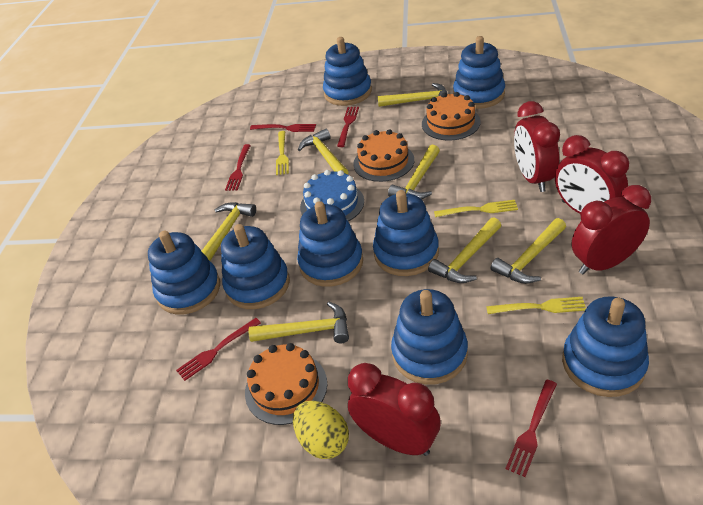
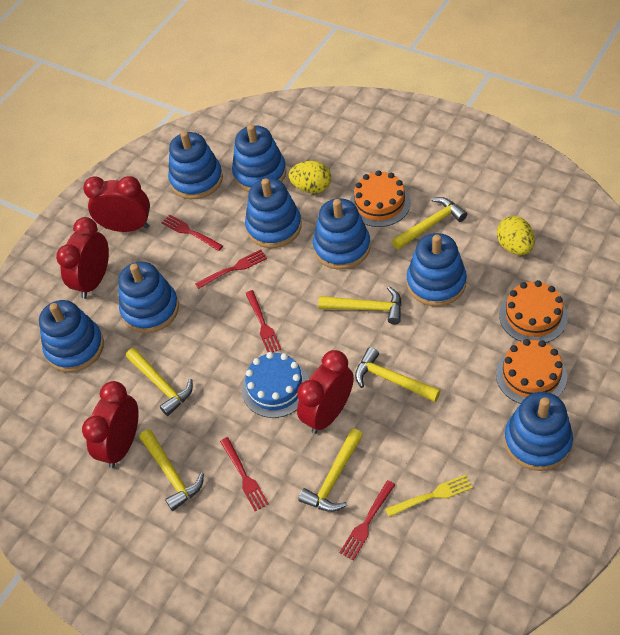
yellow egg: [293,401,349,459] = 1 -> [289,161,331,193] [497,216,535,255] = 2
yellow fork: [276,131,289,175] [434,200,518,217] [486,297,586,314] = 3 -> [385,474,473,517] = 1
yellow hammer: [202,202,256,261] [248,302,349,343] [298,129,348,175] [378,83,447,107] [388,145,440,199] [428,217,501,283] [491,218,566,284] = 7 -> [126,348,193,416] [139,429,204,511] [298,428,363,512] [318,286,402,324] [355,347,441,402] [392,197,467,250] = 6

